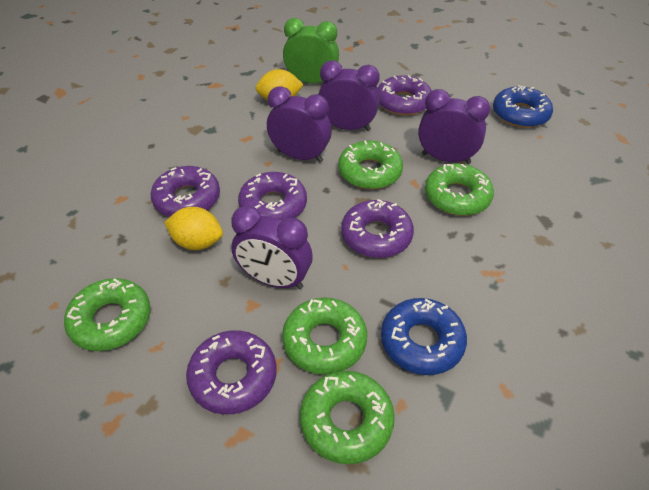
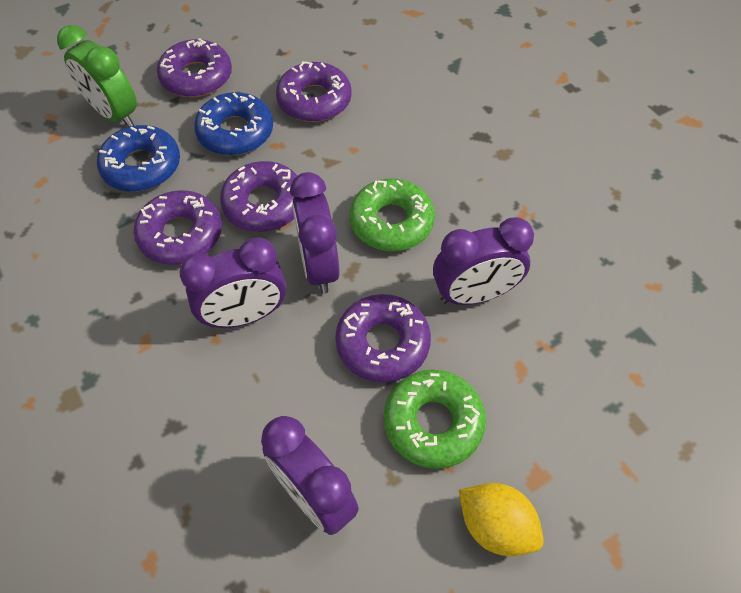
green donut: [64,278,151,351] [282,297,367,375] [300,371,395,464] [338,140,403,189] [425,164,494,216] = 5 -> [350,179,435,251] [384,370,486,469] = 2
yellow lemon: [164,207,223,250] [255,69,304,101] = 2 -> [459,483,544,556] = 1

